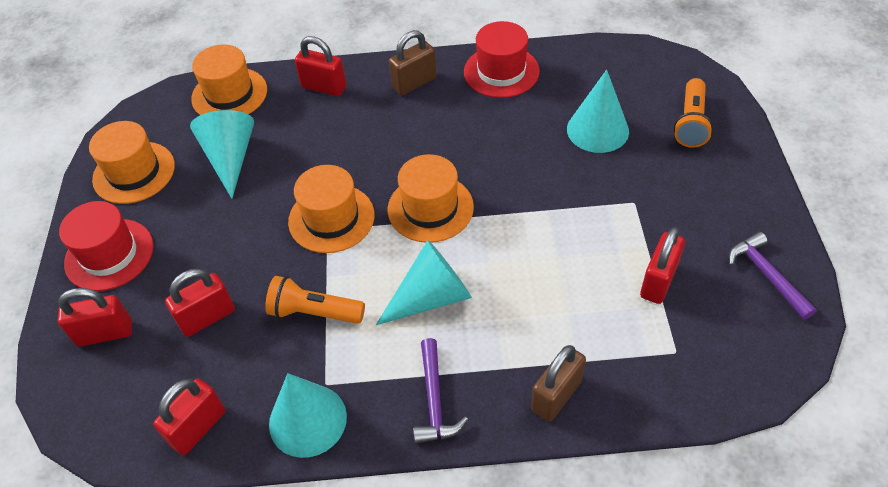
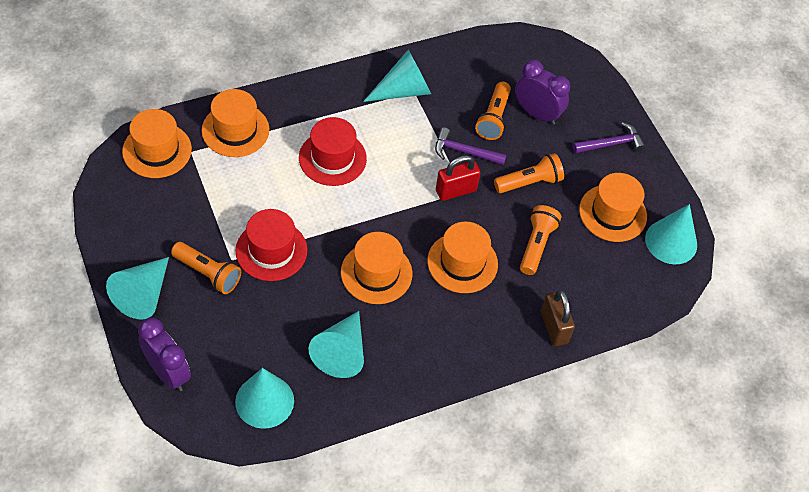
brown padlock: [389,30,437,96] [531,345,586,422] = 2 -> [541,290,575,346] = 1
orange flashlight: [265,276,365,324] [673,78,713,148] = 2 -> [171,242,241,294] [475,82,511,140] [494,153,564,193] [520,205,561,275] = 4
orange hat: [89,121,175,204] [191,44,267,115] [288,165,375,253] [388,154,474,243] = 4 -> [122,109,192,178] [202,89,269,157] [341,232,412,304] [427,222,498,293] [579,173,647,242] = 5
purple clock: none = 0 -> [138,318,191,391] [515,60,570,125] = 2
red padlock: [58,288,132,347] [153,378,225,455] [165,269,235,337] [295,36,347,96] [640,227,685,304] = 5 -> [436,155,481,201] = 1
turquoise cone: [190,110,254,199] [269,373,347,458] [376,240,472,325] [567,70,629,153] = 4 -> [106,257,169,320] [235,368,294,429] [308,311,364,378] [363,50,431,102] [645,204,697,264] = 5

